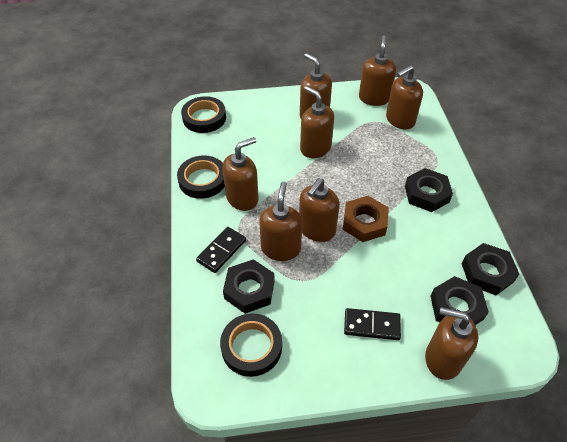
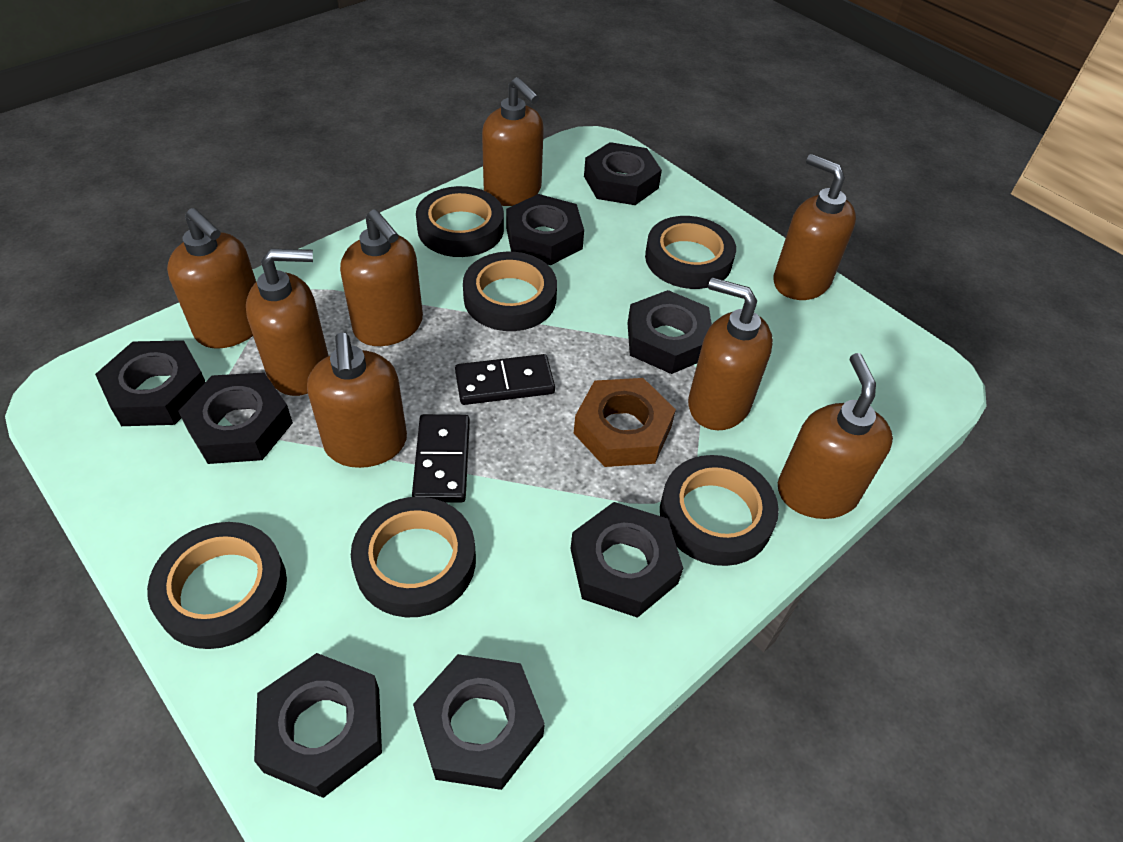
black nut: [223,259,275,314] [405,168,453,212] [430,276,489,325] [462,243,519,296] = 4 -> [95,340,205,426] [178,373,293,464] [254,653,382,798] [413,654,545,790] [506,194,584,265] [570,502,683,618] [584,142,662,205] [628,290,712,374] = 8
black tape: [177,155,225,199] [181,96,226,133] [220,313,282,377] = 3 -> [147,522,287,649] [351,497,476,617] [416,186,504,257] [463,251,557,331] [645,216,736,289] [660,455,779,566] = 6

